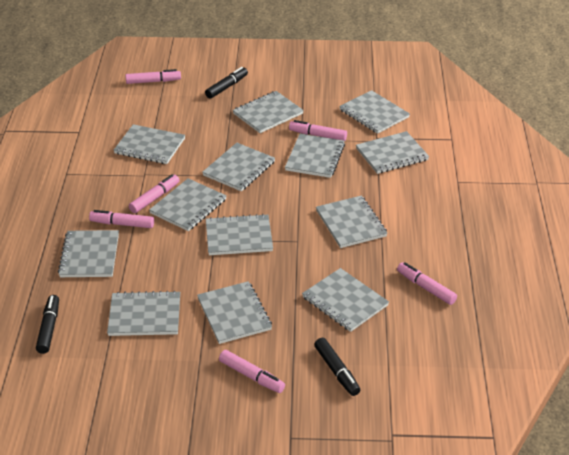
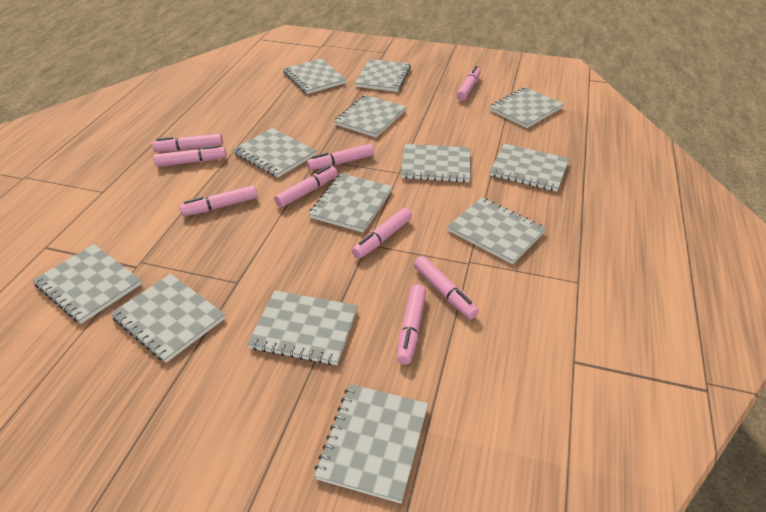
black marker: [36,295,59,354] [205,67,248,99] [314,338,360,396] = 3 -> none = 0
pink marker: [89,210,154,228] [125,69,181,84] [129,174,179,213] [219,350,285,393] [289,120,347,141] [397,262,457,305] = 6 -> [152,134,223,152] [154,145,226,167] [180,185,257,216] [274,166,337,208] [307,144,374,170] [352,208,412,259] [396,285,426,364] [414,256,479,319] [457,66,481,101] = 9

